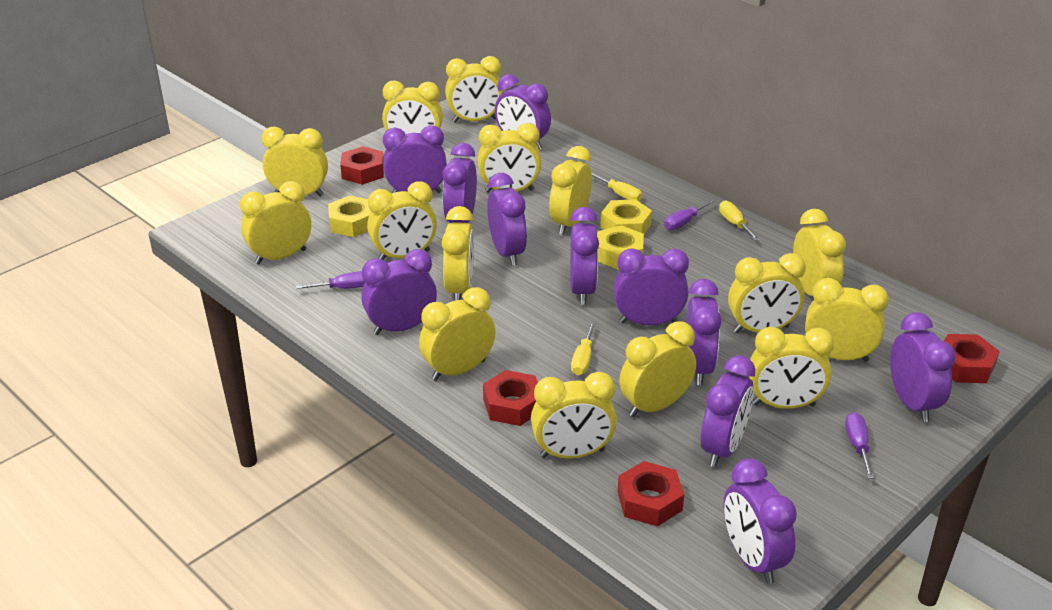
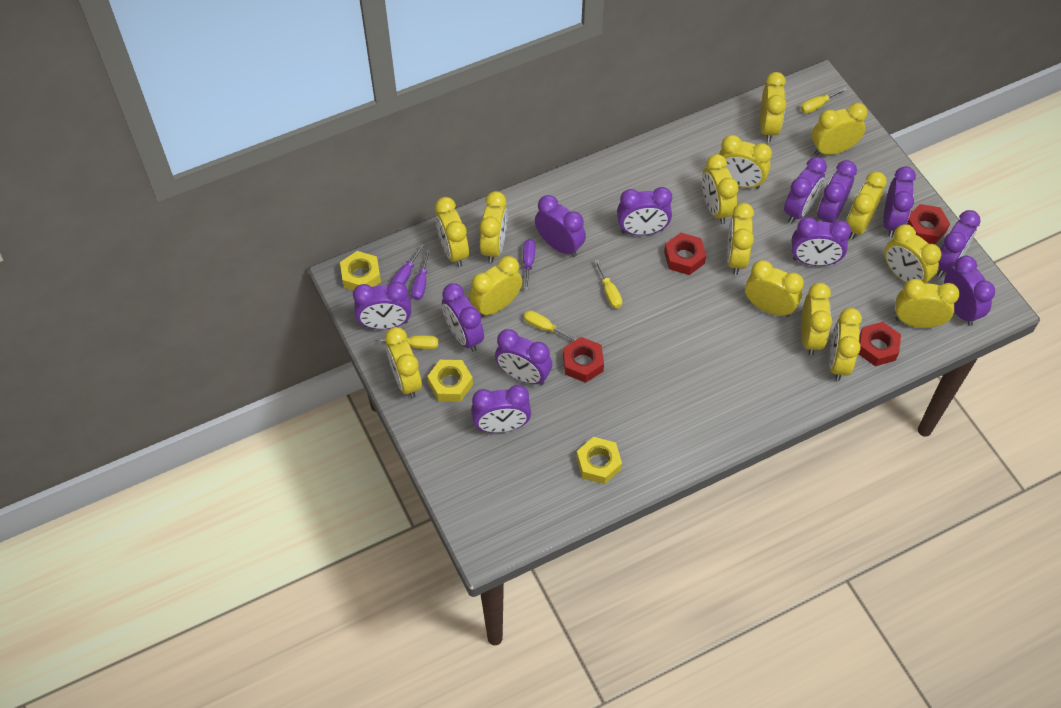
purple clock: [361,249,437,335] [383,125,447,193] [443,143,477,223] [487,173,527,266] [495,74,551,150] [570,207,599,305] [614,248,689,325] [686,279,722,385] [701,355,755,467] [723,459,797,584] [890,312,956,422] = 11 -> [353,281,411,329] [442,283,484,352] [471,385,531,433] [495,329,552,385] [535,195,586,257] [617,187,672,236] [784,157,827,224] [791,217,851,266] [817,160,857,223] [883,166,916,238] [937,210,980,277] [944,256,995,326] = 12
yellow screwdriver: [571,321,596,375] [591,172,642,201] [719,200,760,241] = 3 -> [378,335,438,349] [524,310,577,341] [595,260,622,309] [800,88,847,113] = 4

